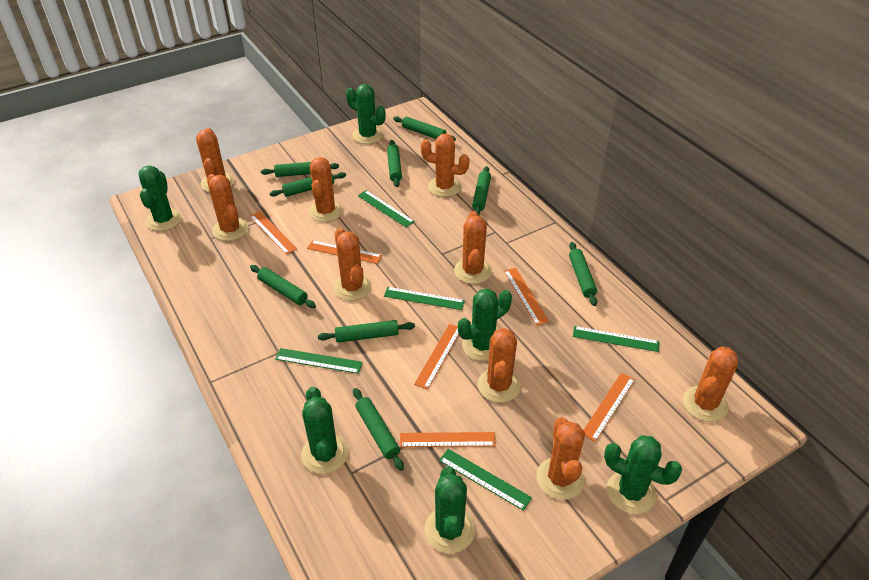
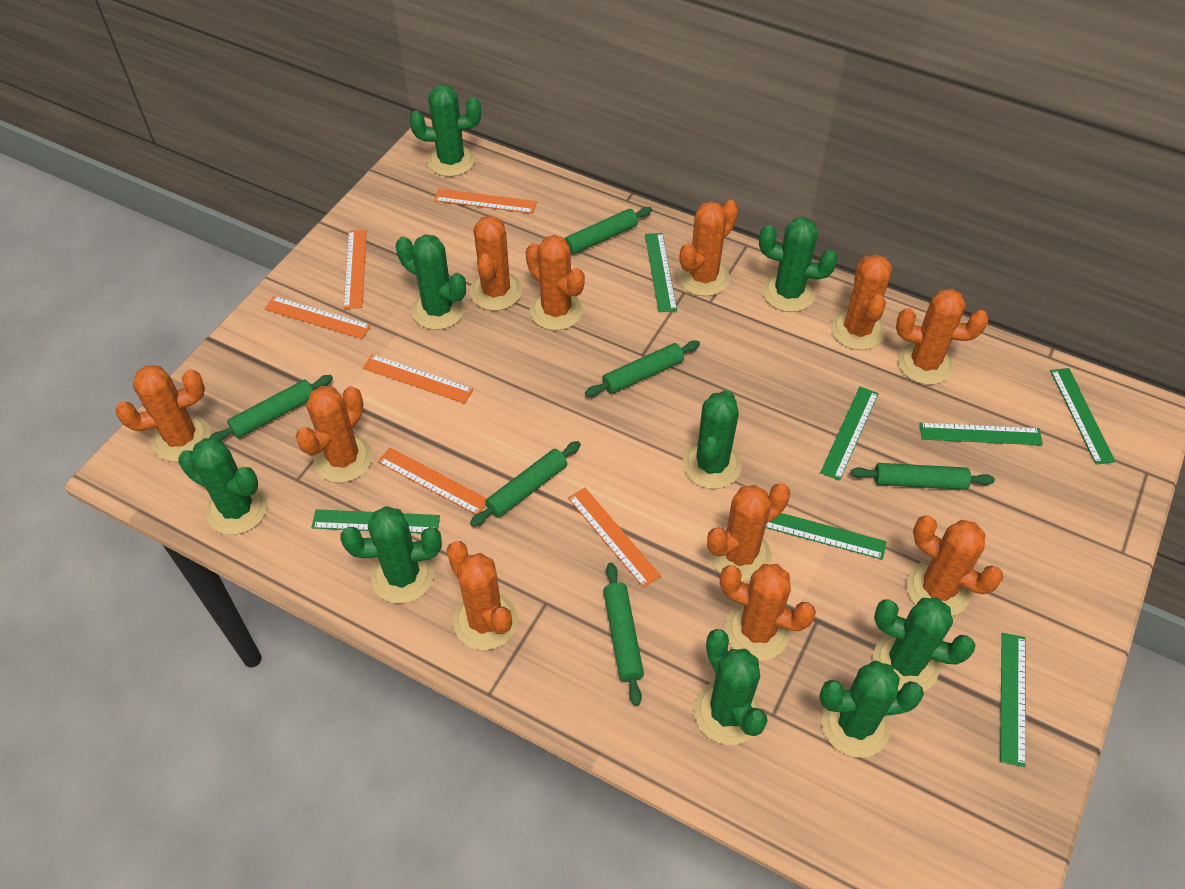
green cactus: [139,165,182,231] [301,387,348,474] [346,84,385,144] [424,467,475,554] [458,288,512,361] [604,435,682,514] = 6 -> [178,438,267,535] [340,506,442,604] [396,234,466,330] [409,84,481,177] [682,390,742,489] [694,629,768,745] [759,217,838,312] [820,661,924,758] [873,598,975,692] = 9
green rolling pin: [250,265,316,308] [261,162,339,177] [269,172,346,197] [318,320,415,343] [353,388,404,471] [387,140,402,187] [393,116,456,141] [472,166,491,215] [569,242,597,306] = 9 -> [209,375,333,441] [470,441,581,527] [565,207,652,255] [585,341,700,397] [603,563,644,706] [850,463,995,490] = 6
green ruler: [275,348,363,374] [358,190,415,227] [384,287,465,310] [439,449,532,511] [573,326,659,352] = 5 -> [311,509,440,533] [645,233,677,312] [766,513,887,560] [820,387,879,481] [919,423,1043,445] [1000,633,1026,767] [1050,368,1116,465] = 7
orange cactus: [196,128,234,192] [207,174,248,241] [309,157,343,222] [333,228,372,301] [421,134,470,197] [454,211,492,284] [477,328,521,403] [536,417,585,500] [683,347,738,422] = 9 -> [115,366,211,462] [295,386,373,483] [447,541,518,650] [470,215,522,311] [526,235,585,331] [678,200,738,296] [707,483,790,582] [720,564,816,660] [831,254,892,350] [896,289,988,385] [906,516,1003,616] = 11

